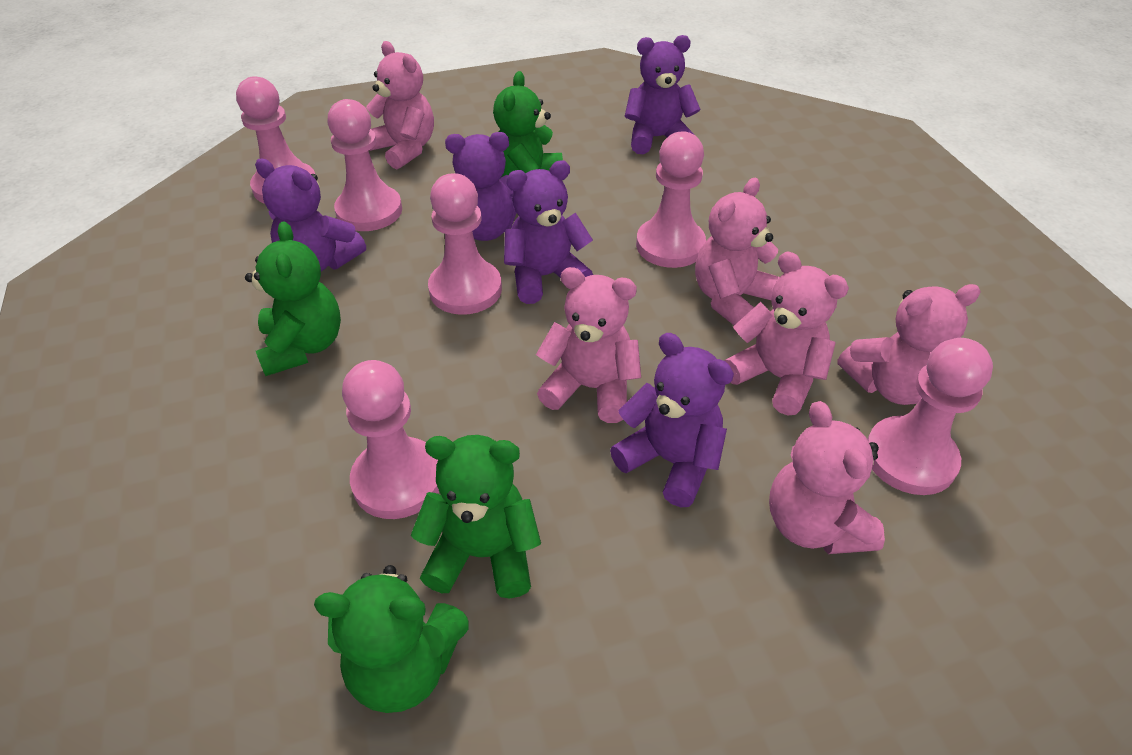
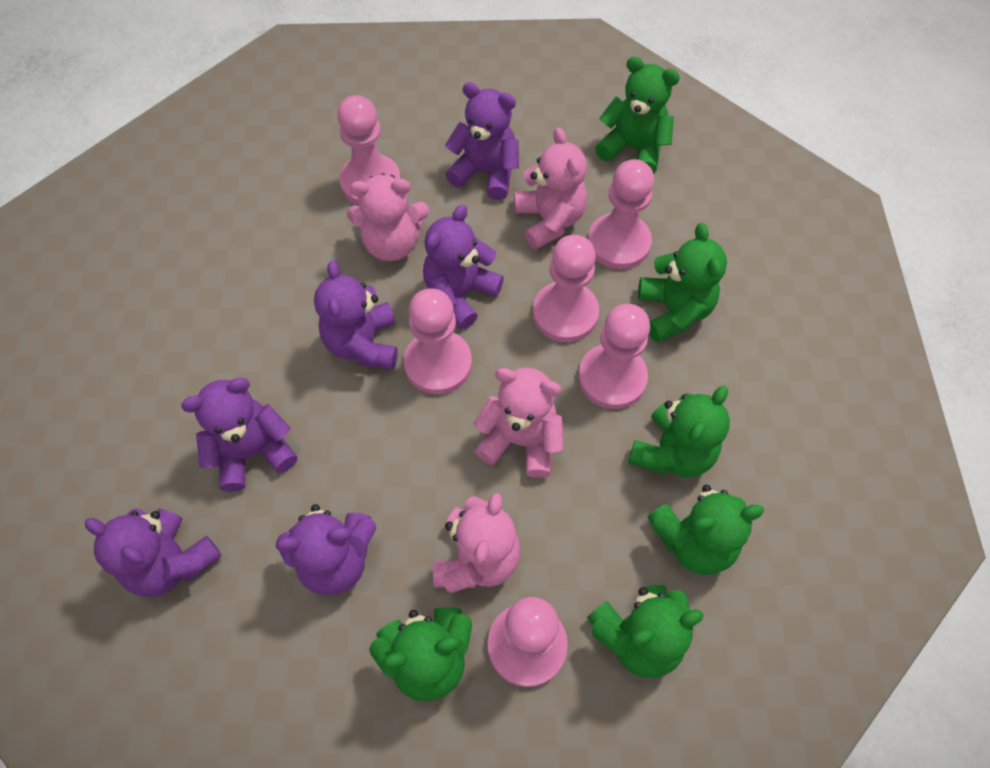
green teddy bear: [245,221,341,376] [314,565,468,713] [410,435,541,599] [493,71,563,177] = 4 -> [369,607,472,702] [587,585,704,678] [595,57,680,174] [628,386,730,478] [638,223,727,342] [647,485,764,575] = 6
pink teddy bear: [366,41,434,169] [536,267,641,423] [695,178,780,325] [725,252,849,416] [769,401,885,554] [838,284,981,405] = 6 -> [347,173,429,261] [433,493,521,593] [473,368,564,478] [514,127,587,250] = 4
purple teddy bear: [255,158,366,272] [445,132,516,241] [504,160,593,304] [610,333,734,507] [625,35,701,154] = 5 -> [85,509,222,597] [181,378,297,492] [276,504,376,595] [314,260,398,369] [423,205,504,329] [445,82,519,200] = 6

